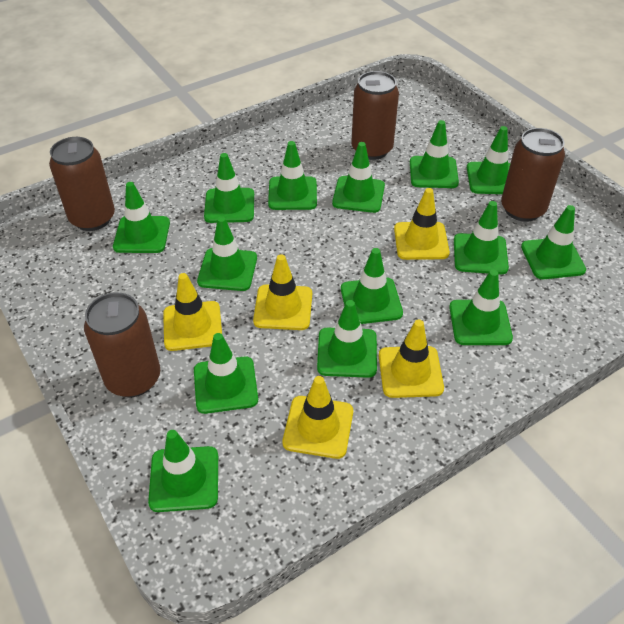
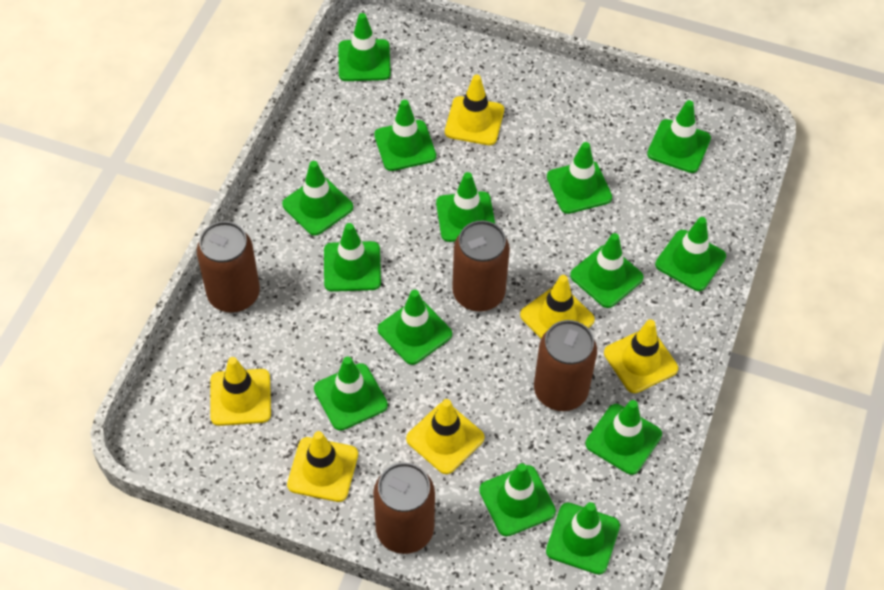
yellow traffic cone: [163,273,222,351] [253,254,312,330] [282,376,353,459] [379,320,444,398] [394,188,450,260] = 5 -> [210,357,271,426] [287,431,358,502] [406,399,485,474] [445,75,504,145] [520,275,595,338] [604,319,678,393] = 6

